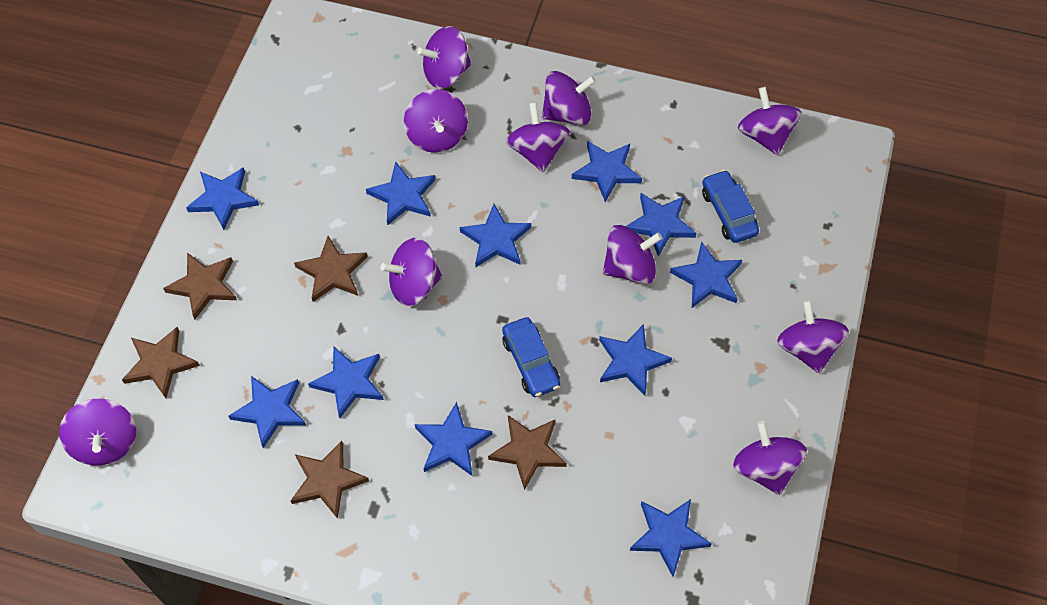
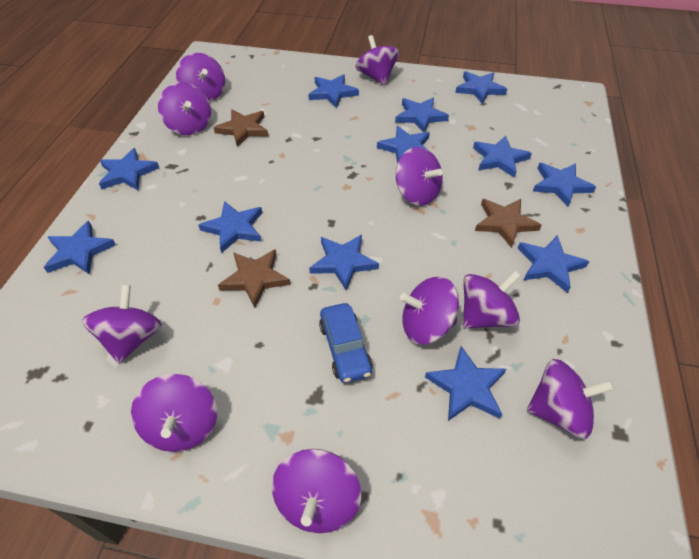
blue car: [502,317,560,397] [702,170,759,243] = 2 -> [319,303,373,383] = 1
blue star: [186,167,259,230] [228,376,306,448] [308,346,384,418] [366,161,435,225] [415,402,492,476] [460,204,531,267] [572,141,642,202] [599,324,672,396] [626,193,697,257] [630,499,711,577] [670,241,742,308] = 11 -> [44,221,116,275] [99,148,159,190] [198,201,262,253] [308,74,359,108] [309,235,379,291] [377,126,430,163] [395,98,449,133] [425,346,506,421] [455,71,507,104] [473,136,532,178] [518,235,589,293] [533,163,596,207] = 12
brown star: [122,327,200,398] [163,253,237,319] [291,441,369,519] [294,236,368,302] [488,415,567,490] = 5 -> [213,109,268,147] [218,249,291,308] [475,199,542,248] = 3

